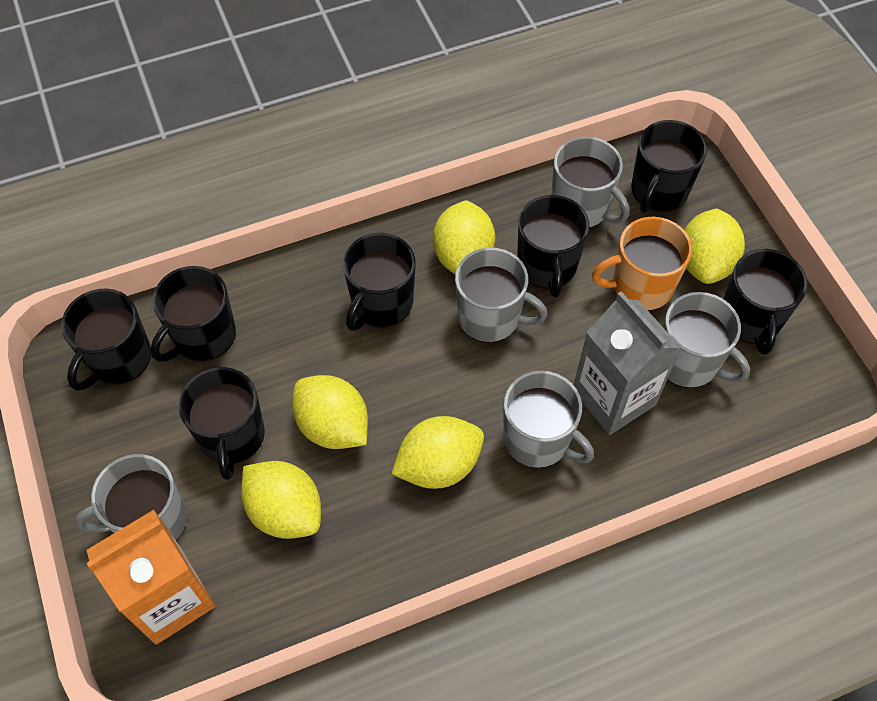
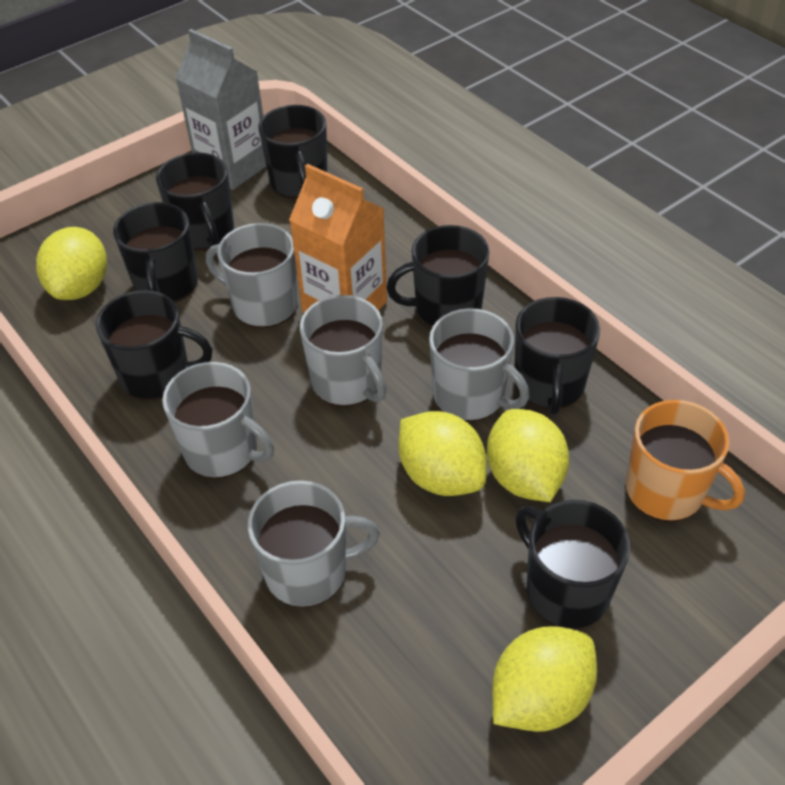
yellow lemon: [241,461,321,539] [292,375,368,449] [391,416,484,489] [433,200,495,274] [684,208,745,284] = 5 -> [36,227,107,300] [399,411,487,496] [487,409,569,502] [492,627,597,732] = 4

